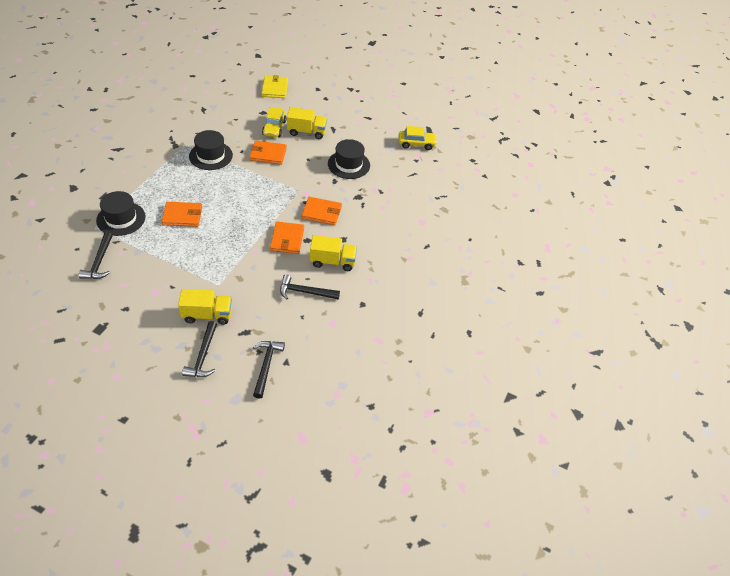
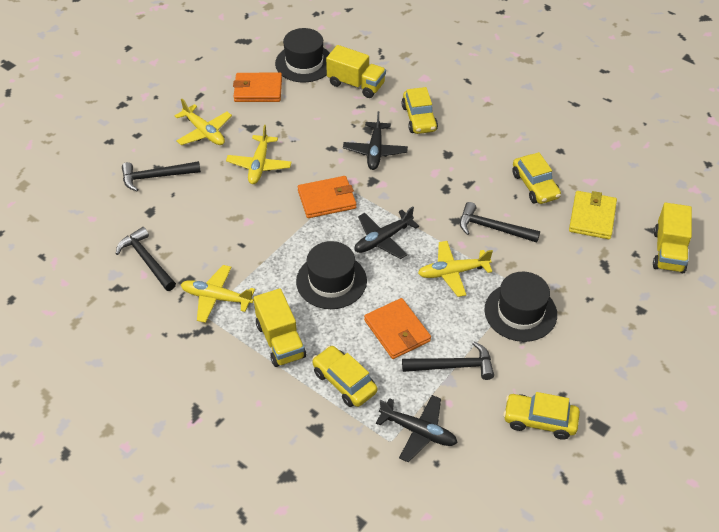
black plane: none = 0 -> [343,111,408,170] [354,206,419,259] [376,395,457,462] = 3
orange wallet: [161,202,202,227] [250,140,287,165] [270,222,304,254] [301,197,342,225] = 4 -> [233,73,282,102] [298,176,356,218] [364,298,431,359] = 3
yellow car: [262,107,286,137] [399,126,437,150] = 2 -> [312,345,377,407] [402,87,438,134] [503,392,580,440] [512,152,561,204] = 4
yellow plane: none = 0 -> [174,99,232,145] [181,265,255,323] [226,125,292,184] [418,241,493,297] = 4

